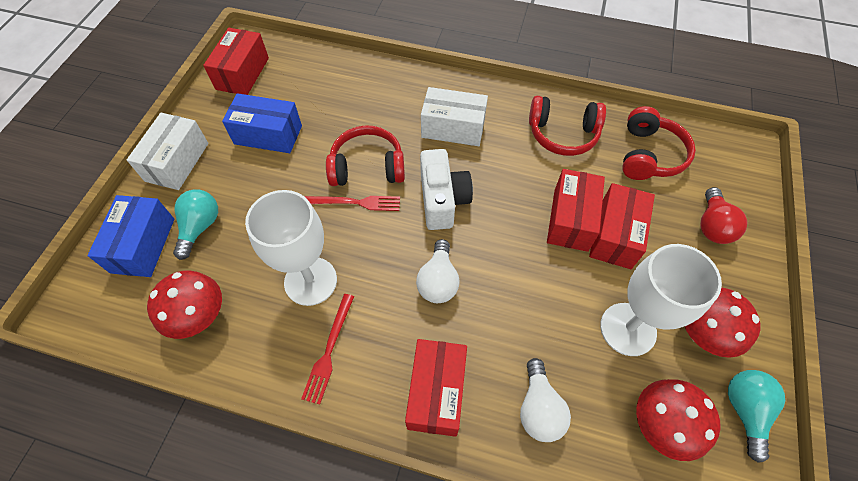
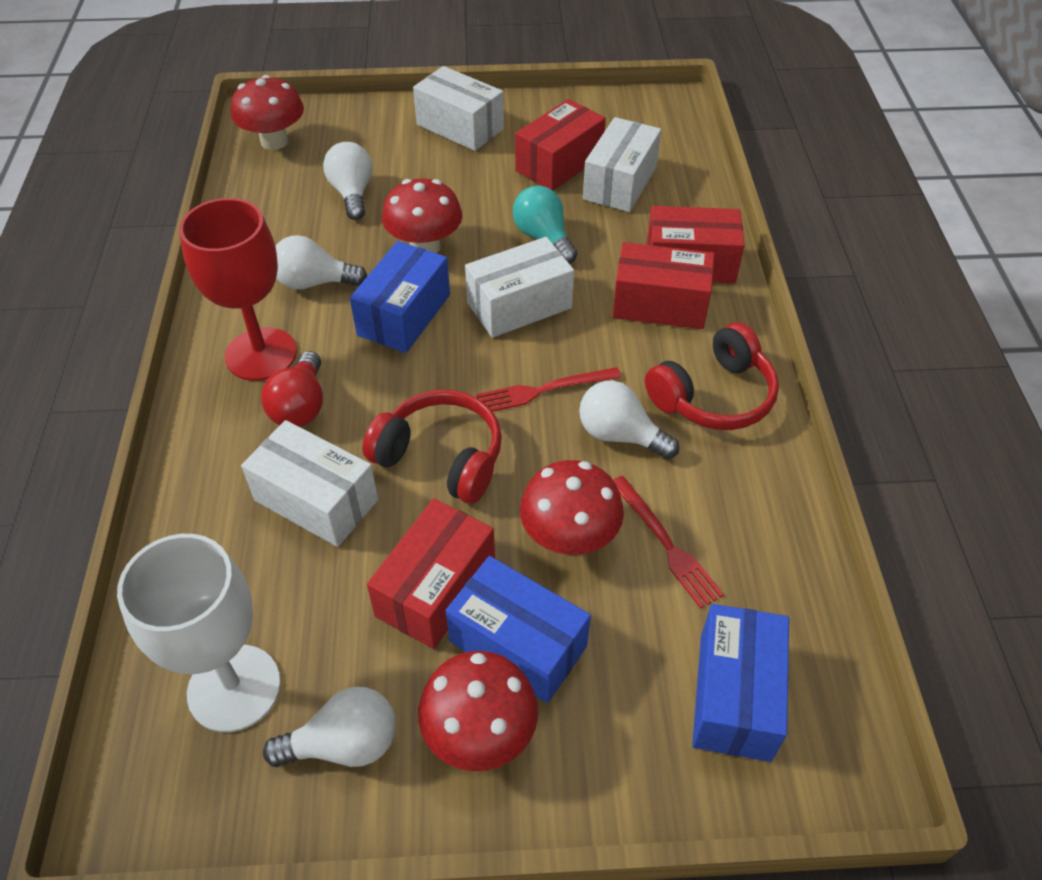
blue box: [87,195,174,277] [222,93,302,153] = 2 -> [350,241,450,353] [446,556,591,703] [692,604,789,762] = 3
red goblet: none = 0 -> [179,198,297,381] = 1
red headphones: [326,125,405,186] [529,96,606,156] [622,106,696,180] = 3 -> [363,390,502,504] [645,323,779,430] = 2
red mushroom: [147,271,222,339] [636,379,721,461] [685,288,761,358] = 3 -> [231,75,304,150] [382,179,462,253] [418,651,538,771] [520,460,624,555] = 4
turquoise light bulb: [173,190,218,260] [728,370,785,463] = 2 -> [513,186,577,264] = 1
white box: [127,113,208,190] [421,87,488,146] = 2 -> [241,420,378,547] [413,66,504,151] [465,237,574,338] [583,117,661,212] = 4
white camera: [420,149,473,230] = 1 -> none = 0
white goblet: [245,190,337,306] [600,244,722,356] = 2 -> [117,534,281,732] = 1
white light bulb: [416,239,460,303] [520,358,571,442] = 2 -> [263,687,396,767] [275,235,367,289] [323,142,373,220] [579,381,679,459] = 4

